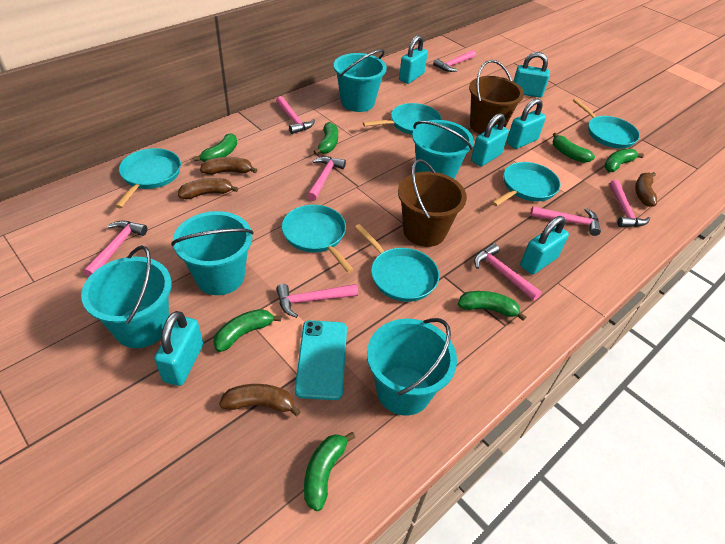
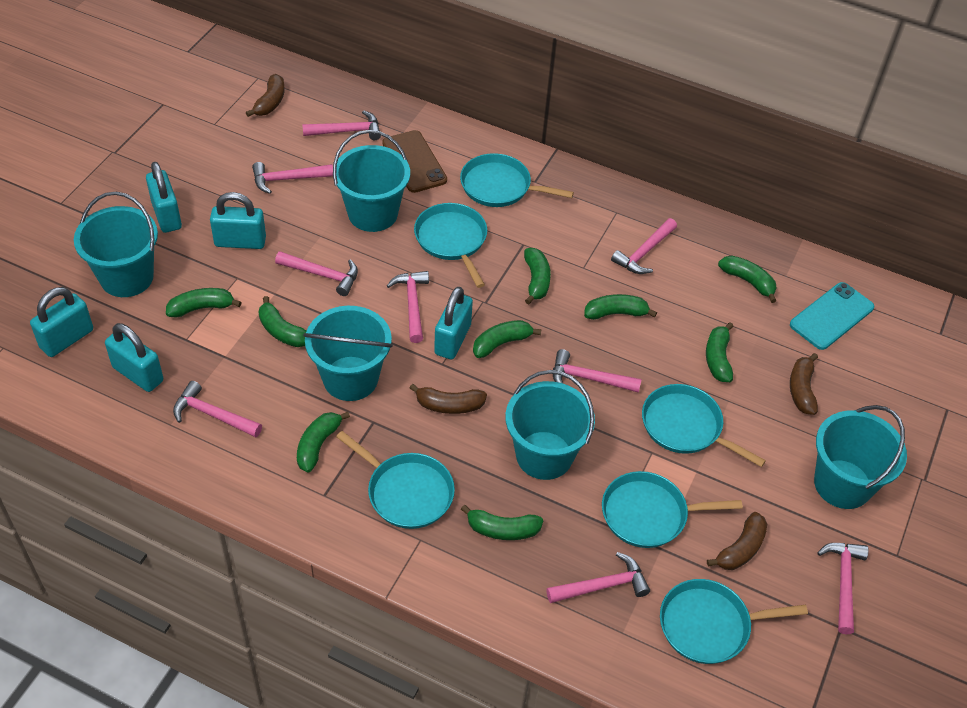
brown bucket: [398,159,467,247] [469,60,524,134] = 2 -> none = 0
brown phone: none = 0 -> [382,130,447,193] = 1
green banana: [193,133,237,162] [213,309,281,352] [304,432,355,511] [313,122,338,155] [458,291,526,321] [552,133,595,163] [604,149,644,172] = 7 -> [166,288,242,318] [258,296,306,347] [297,412,350,473] [461,505,543,540] [473,320,541,358] [524,248,551,304] [584,294,657,320] [706,322,734,382] [718,255,777,303] = 9
pink hammer: [83,221,147,277] [276,96,315,134] [276,284,358,318] [307,156,346,201] [433,50,476,72] [474,243,541,301] [530,206,601,236] [609,180,650,227] = 8 -> [173,381,262,437] [252,162,333,194] [275,251,358,296] [302,110,381,140] [387,271,429,343] [546,552,650,603] [553,349,642,393] [611,218,677,274] [817,543,869,634] = 9
turquoise padlock: [154,311,203,386] [399,35,428,84] [471,113,509,166] [507,98,546,149] [513,52,550,98] [520,216,569,275] = 6 -> [30,287,93,357] [105,323,163,392] [146,162,182,233] [210,192,266,249] [434,287,473,359] = 5

